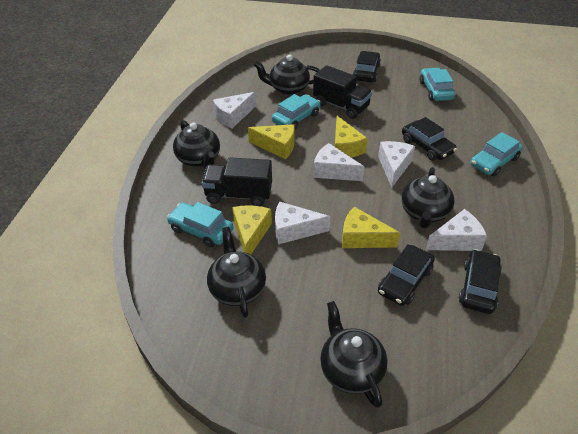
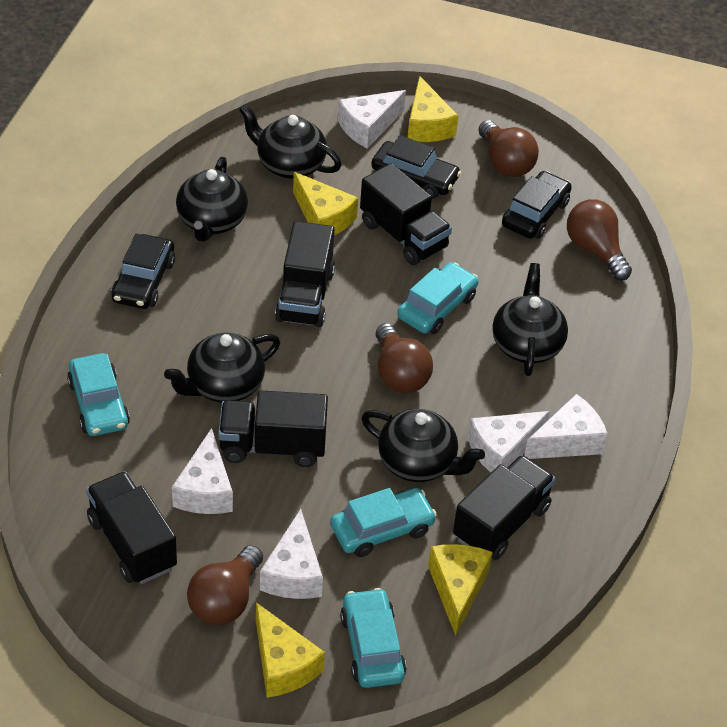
black car: [352,51,381,82] [378,244,435,306] [402,117,457,161] [459,249,502,314] = 4 -> [111,234,175,309] [371,135,461,199] [502,171,572,239] = 3
black truck: [202,157,272,206] [313,65,372,119] = 2 -> [86,471,177,584] [218,390,328,467] [275,221,335,327] [360,163,452,265] [453,455,555,560] = 5
brown light bulb: none = 0 -> [187,545,263,625] [376,323,433,393] [478,120,539,177] [567,199,632,281] = 4

